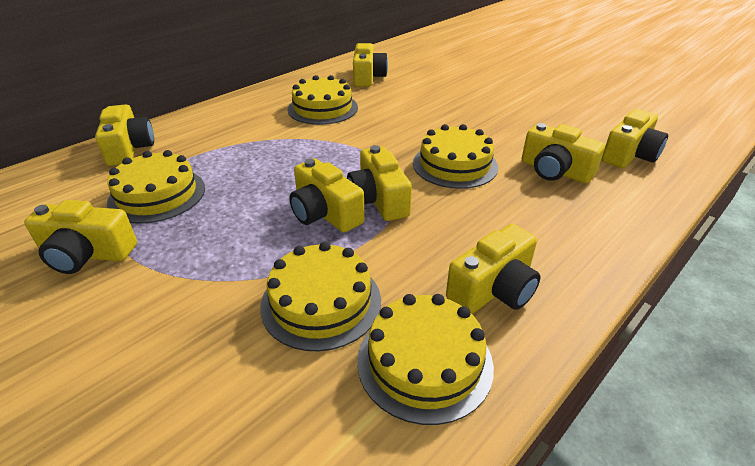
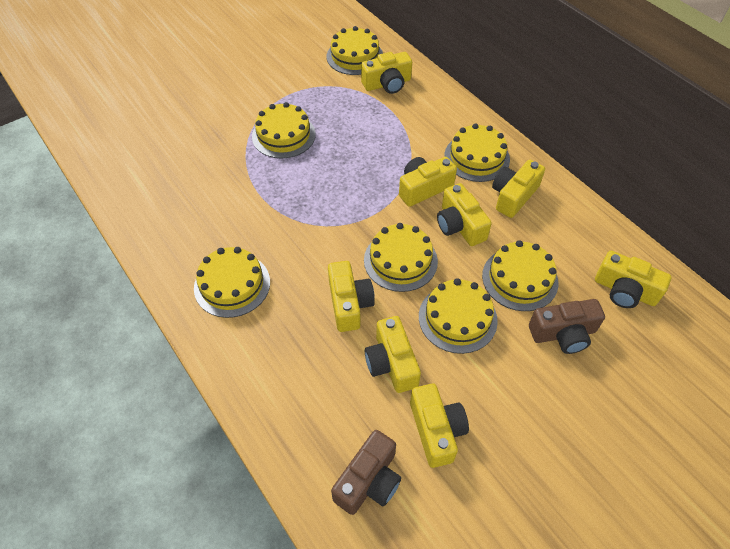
brown camera: none = 0 -> [331,430,401,515] [529,299,605,354] = 2
yellow cake: [107,150,205,224] [260,242,381,351] [288,75,358,125] [357,294,494,425] [413,124,498,189] = 5 -> [194,247,270,318] [252,102,316,158] [327,26,383,75] [364,223,438,292] [419,278,498,354] [444,123,510,182] [482,240,558,311] = 7

